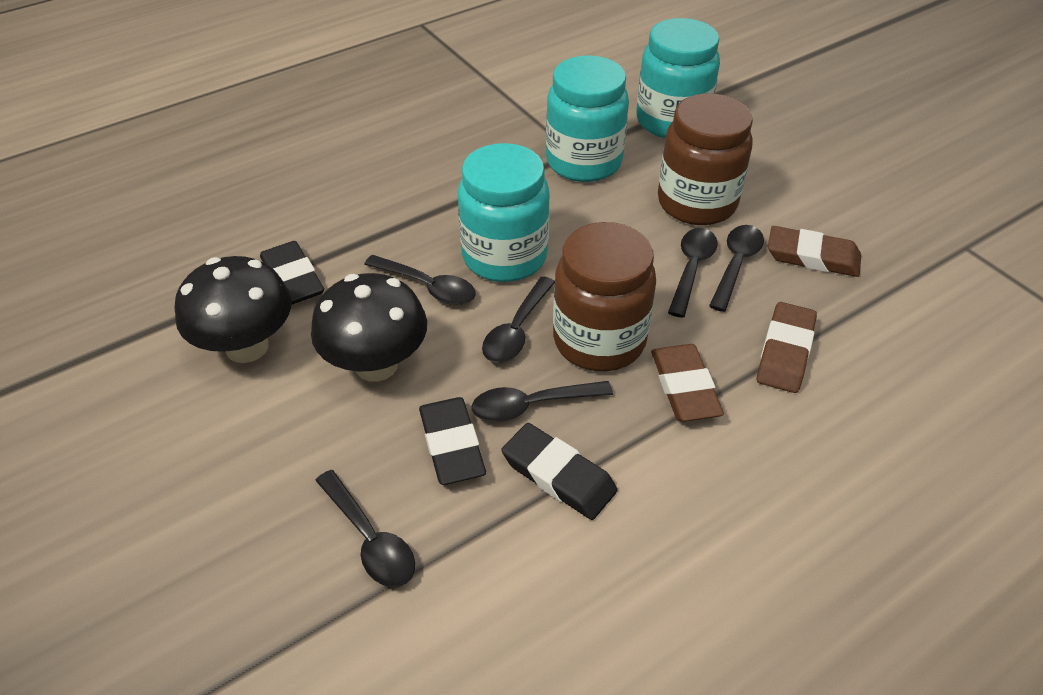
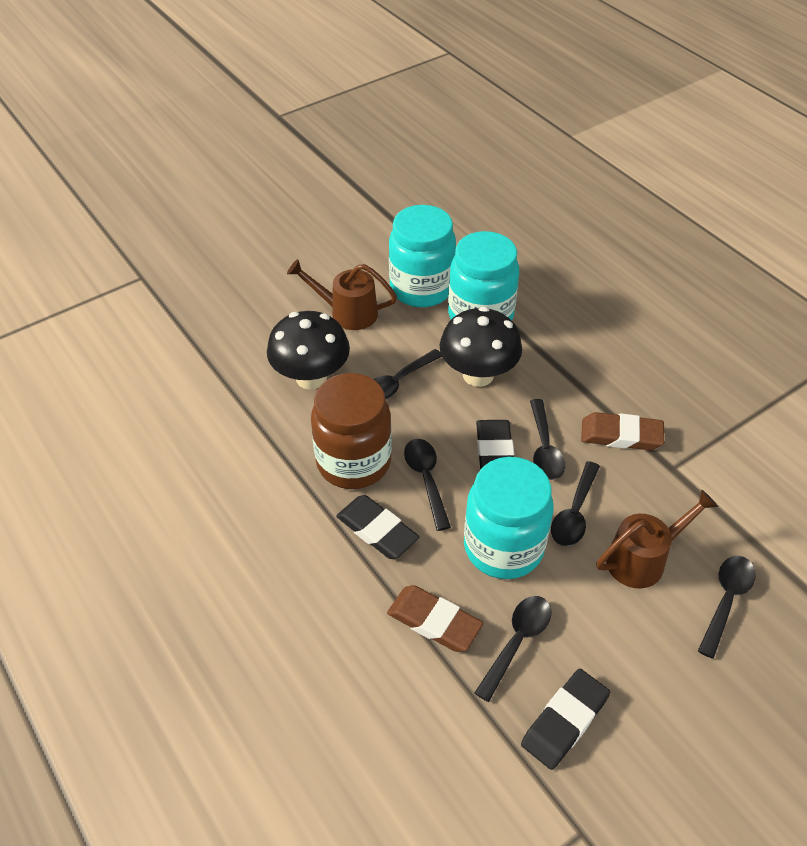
brown eraser: [651,344,724,422] [757,302,817,393] [768,226,861,277] = 3 -> [387,585,483,652] [581,412,664,450] = 2
brown jar: [553,222,656,371] [658,93,753,225] = 2 -> [311,373,392,489] = 1
brown watering can: none = 0 -> [287,259,397,330] [597,490,718,589] = 2

